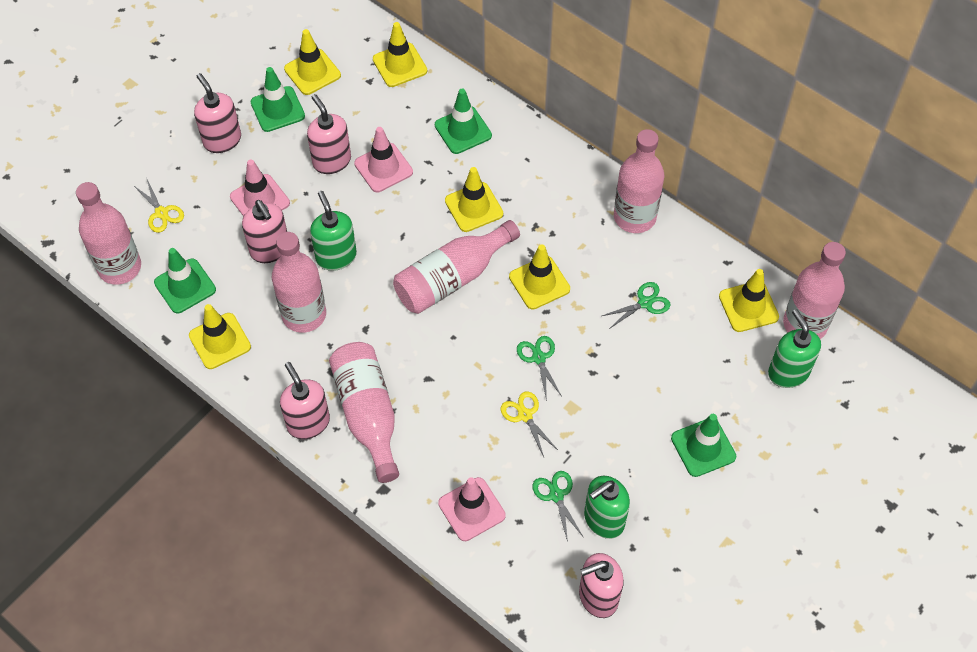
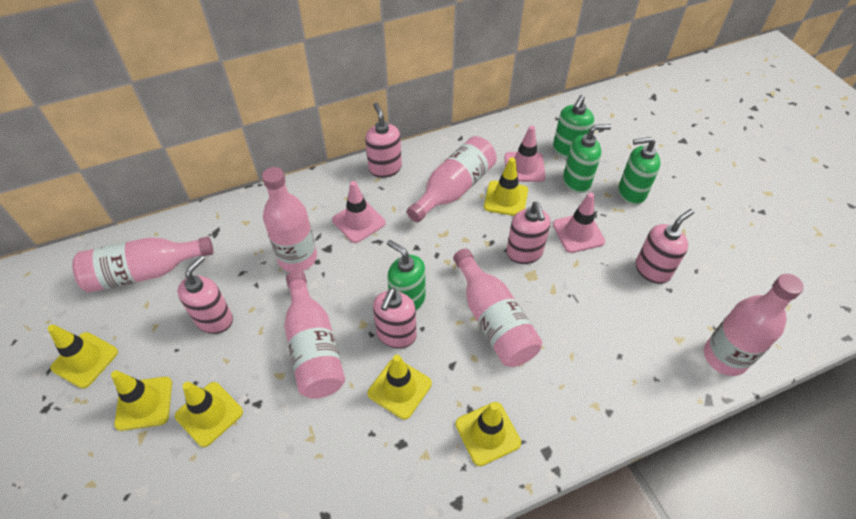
green scissors: [517,336,562,401] [532,471,584,542] [602,282,671,329] = 3 -> none = 0
green soap dispenser: [310,191,357,271] [584,476,630,539] [768,309,821,388] = 3 -> [387,240,425,311] [553,95,594,158] [563,124,611,193] [618,137,660,205] = 4
green traffic cone: [154,248,216,314] [251,67,305,132] [435,89,492,154] [671,414,736,477] = 4 -> none = 0
yellow scissors: [133,180,184,233] [500,391,559,457] = 2 -> none = 0

